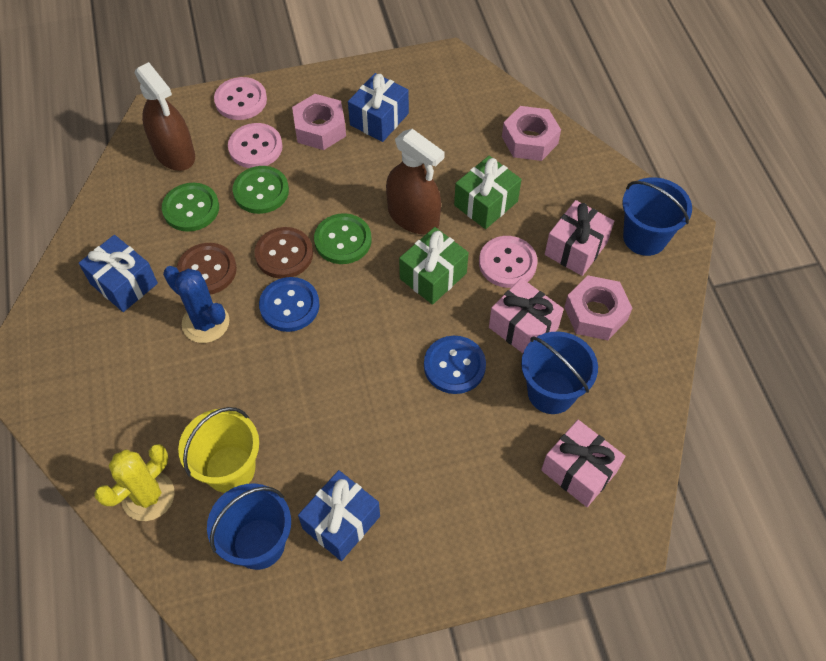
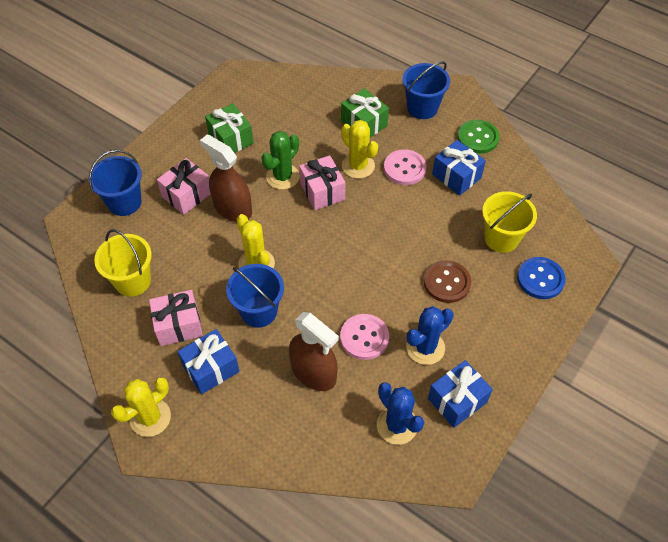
blue button: [259,277,320,332] [424,336,486,394] = 2 -> [517,257,566,299] = 1
blue cactus: [163,266,230,343] = 1 -> [377,382,424,445] [406,306,454,365] = 2
brown button: [177,243,237,295] [254,227,313,279] = 2 -> [424,260,471,303] = 1
green button: [162,183,219,232] [232,166,289,214] [314,213,372,264] = 3 -> [458,120,500,154] = 1
green cactus: none = 0 -> [261,131,300,190] = 1
pink button: [214,77,267,120] [228,123,283,168] [479,236,538,288] = 3 -> [340,314,389,360] [384,149,426,185] = 2
pink nut: [292,94,346,150] [502,106,561,161] [564,275,632,340] = 3 -> none = 0
yellow bucket: [178,407,259,493] = 1 -> [94,229,152,297] [482,191,537,253] = 2
yellow cactus: [94,444,175,521] = 1 -> [111,377,171,437] [237,214,275,268] [341,120,378,179] = 3

